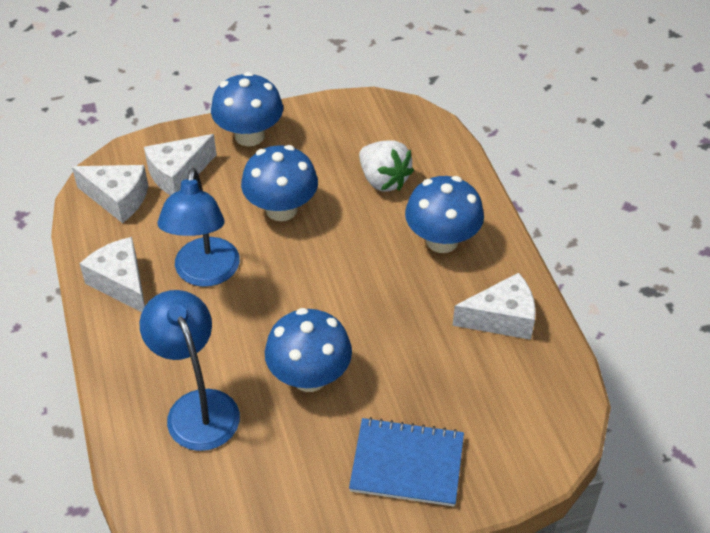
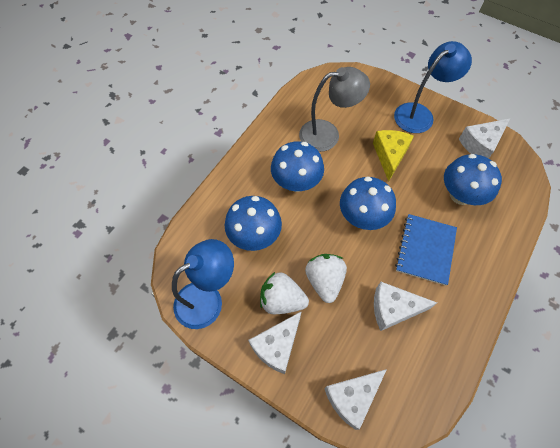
grey lamp: none = 0 -> [299,67,370,152] = 1
white strawberry: [359,140,414,192] = 1 -> [260,272,309,314] [305,254,347,303] = 2
yellow cheese: none = 0 -> [373,130,414,181] = 1

